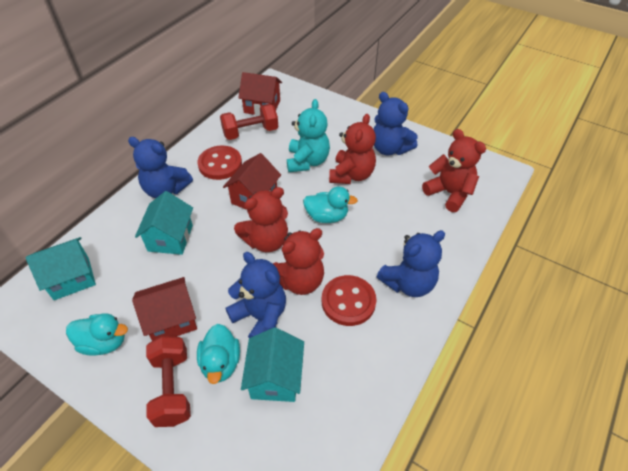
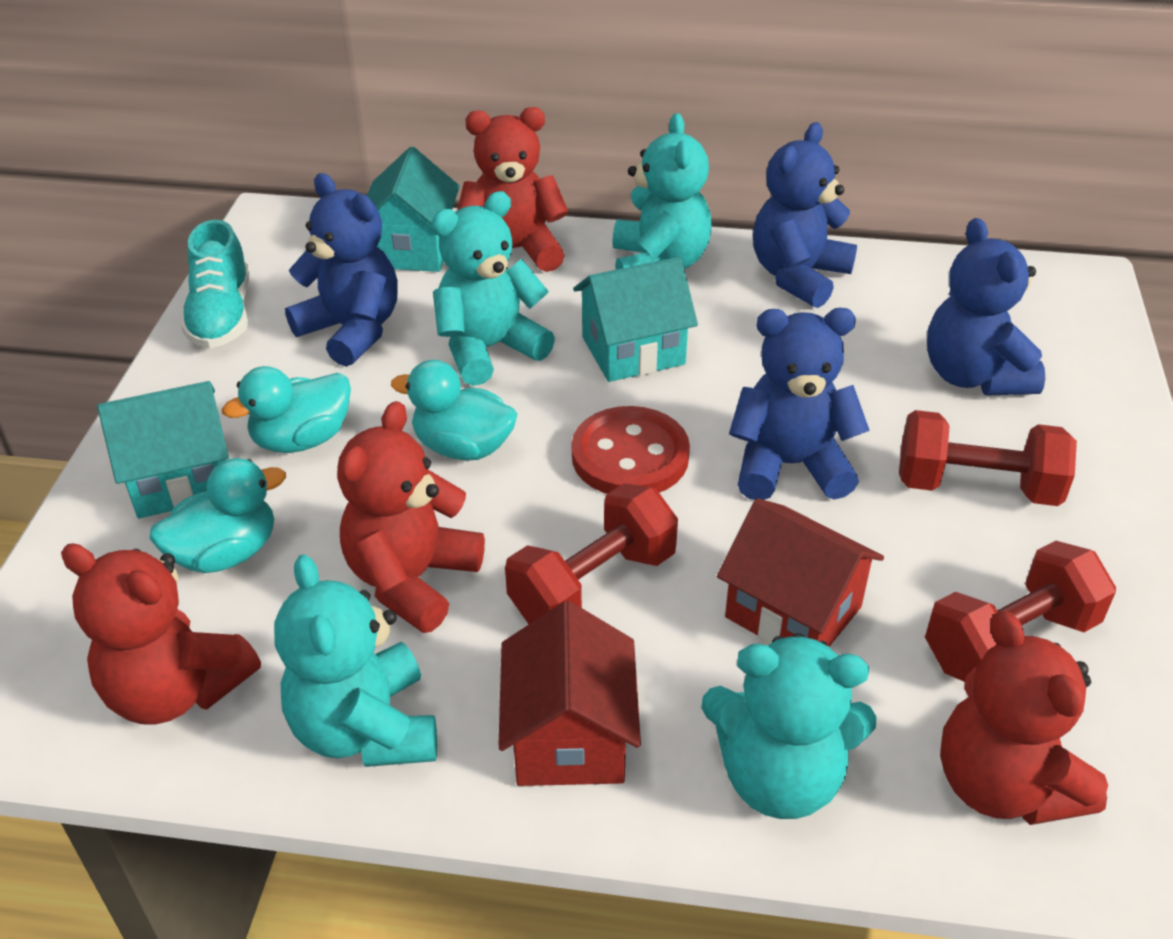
red button: [198,146,242,180] [322,275,376,326] = 2 -> [572,406,690,494] = 1
red dumbbell: [146,336,191,427] [220,104,278,140] = 2 -> [505,483,678,624] [899,410,1077,506] [925,541,1116,682] = 3
red house: [132,277,197,341] [223,153,281,210] [238,72,282,116] = 3 -> [498,601,641,786] [717,498,884,647] = 2
turquoise shoe: none = 0 -> [181,220,249,348] = 1
turquoise teddy bear: [287,99,330,172] = 1 -> [274,554,437,767] [431,191,555,386] [612,113,711,270] [701,633,877,819] = 4

